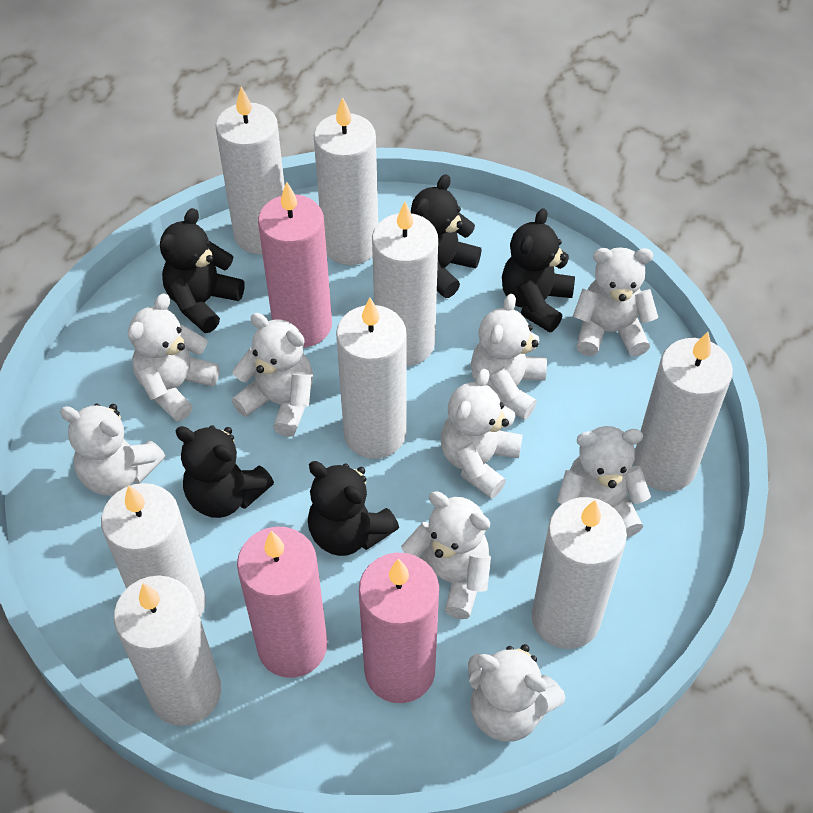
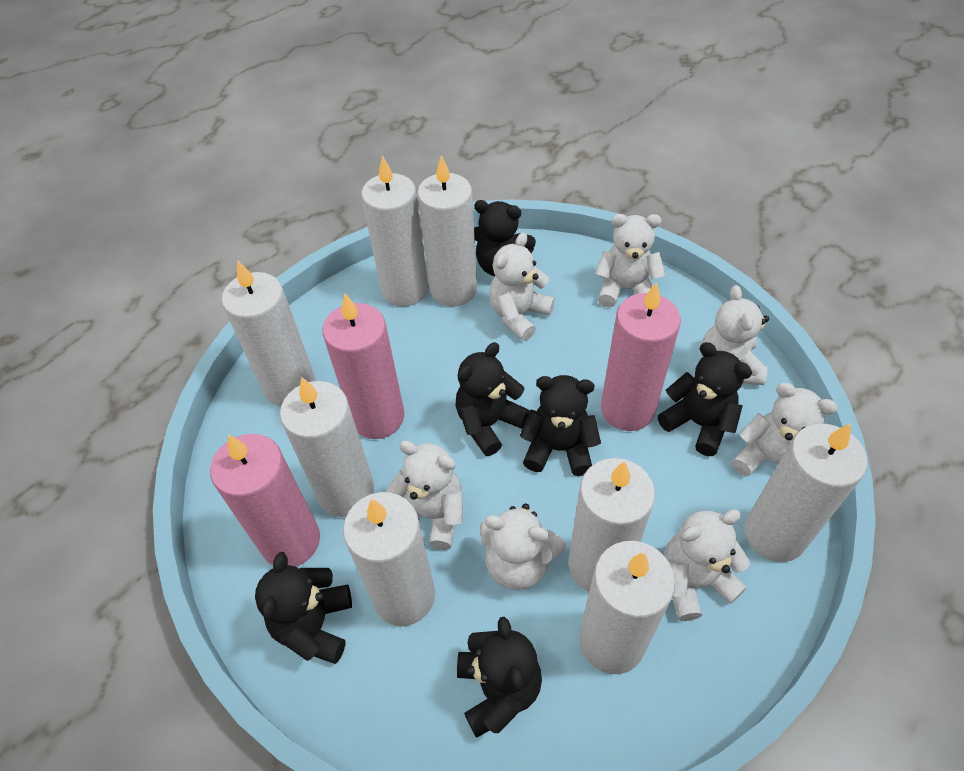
black teddy bear: [160,208,245,333] [175,425,274,518] [308,461,399,556] [411,174,481,298] [502,208,575,332] = 5 -> [255,552,352,664] [455,342,530,456] [457,617,542,738] [474,200,536,276] [520,375,601,476] [658,342,752,456] = 6
white teddy bear: [60,404,165,496] [128,293,220,422] [232,313,313,437] [401,491,491,619] [441,369,523,499] [468,644,565,742] [471,294,547,420] [557,426,651,537] [573,247,658,357] = 9 -> [385,441,463,550] [480,503,566,590] [489,233,555,341] [595,214,665,308] [664,510,750,621] [701,285,769,385] [732,383,838,476] = 7

